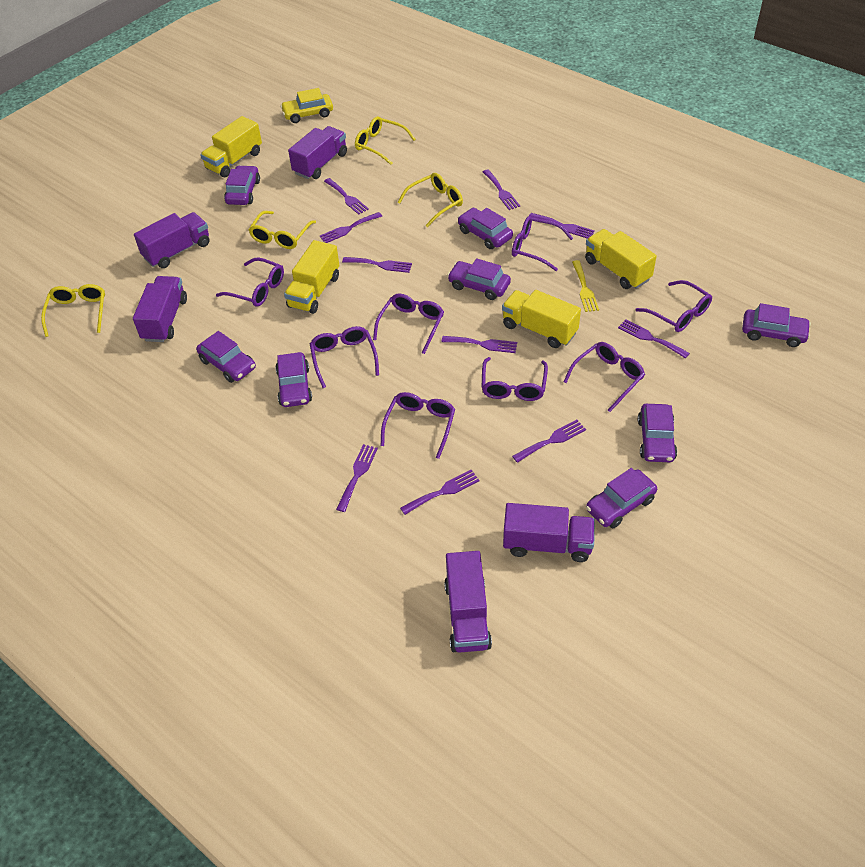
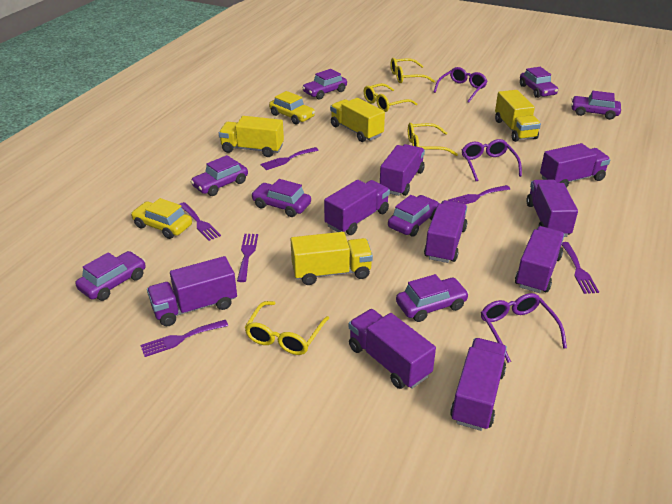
purple fork: [319,212,382,243] [324,178,369,215] [336,444,378,512] [342,257,412,273] [400,470,480,515] [442,336,517,353] [483,169,520,210] [512,420,586,463] [529,213,595,239] [618,319,690,359] = 10 -> [140,320,228,357] [179,202,221,241] [237,234,258,282] [260,147,319,170] [448,185,511,204] [562,242,599,294] = 6
purple glasses: [216,257,284,307] [310,326,379,388] [373,293,444,354] [381,392,455,459] [482,357,548,401] [512,216,573,271] [563,342,645,412] [635,280,712,332] = 8 -> [434,67,487,103] [462,139,522,181] [481,293,567,363] = 3
purple truck: [133,276,187,342] [134,212,210,268] [288,126,347,179] [444,551,492,653] [503,503,595,562] = 5 -> [147,256,237,326] [324,180,390,235] [349,309,436,389] [380,144,425,196] [424,200,467,263] [450,338,507,431] [515,226,565,293] [526,180,578,237] [540,143,610,188] = 9
yellow car: [280,88,333,123] = 1 -> [131,198,192,239] [269,91,315,124] = 2
yellow fork: [572,260,599,312] = 1 -> none = 0

